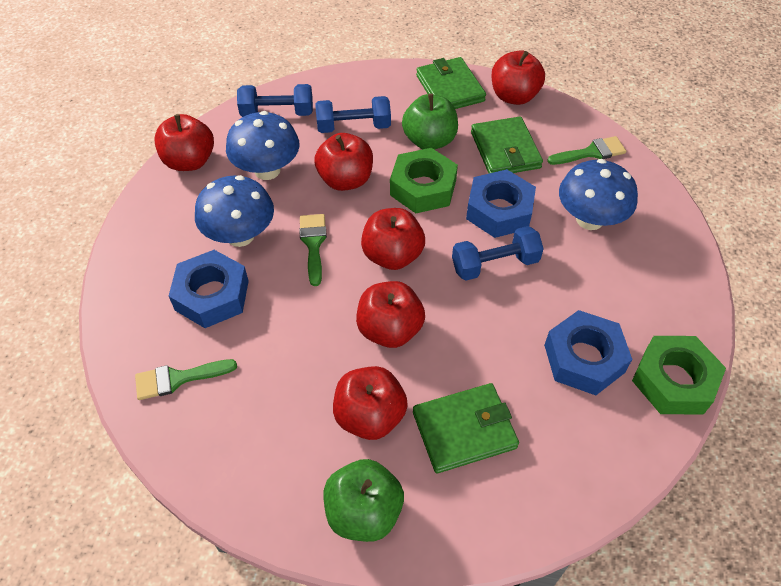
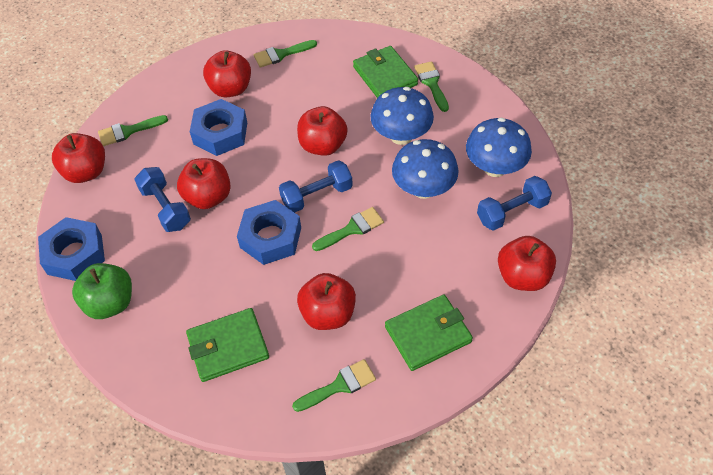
green apple: [324,459,404,542] [402,94,458,149] = 2 -> [72,263,132,319] = 1
green brush: [135,359,237,400] [299,214,327,286] [547,136,626,165] = 3 -> [98,115,168,146] [254,40,317,67] [292,359,376,412] [312,207,384,251] [414,61,449,112] = 5
green nut: [390,148,458,213] [632,336,726,415] = 2 -> none = 0

